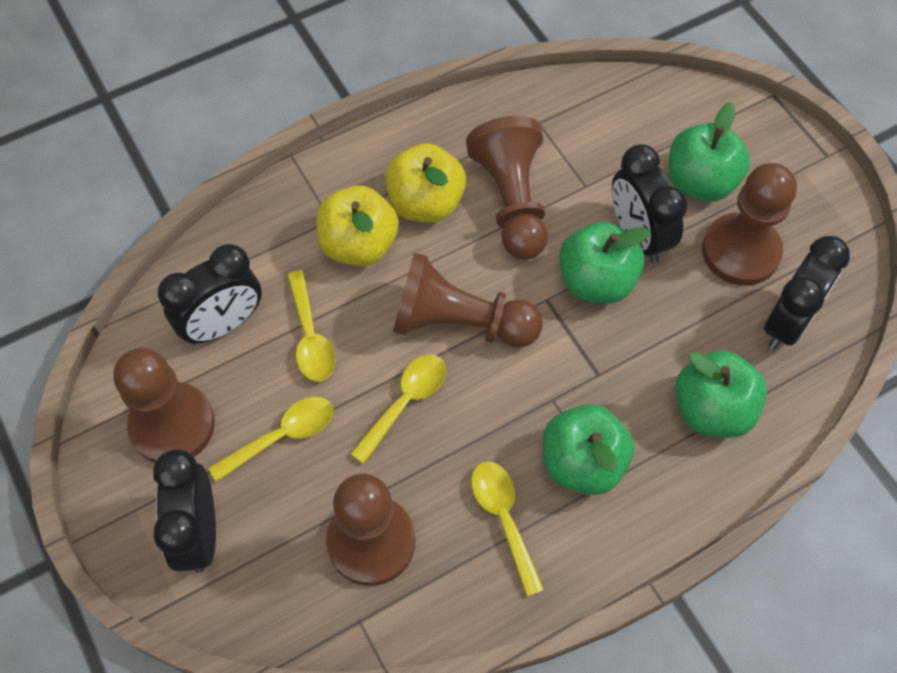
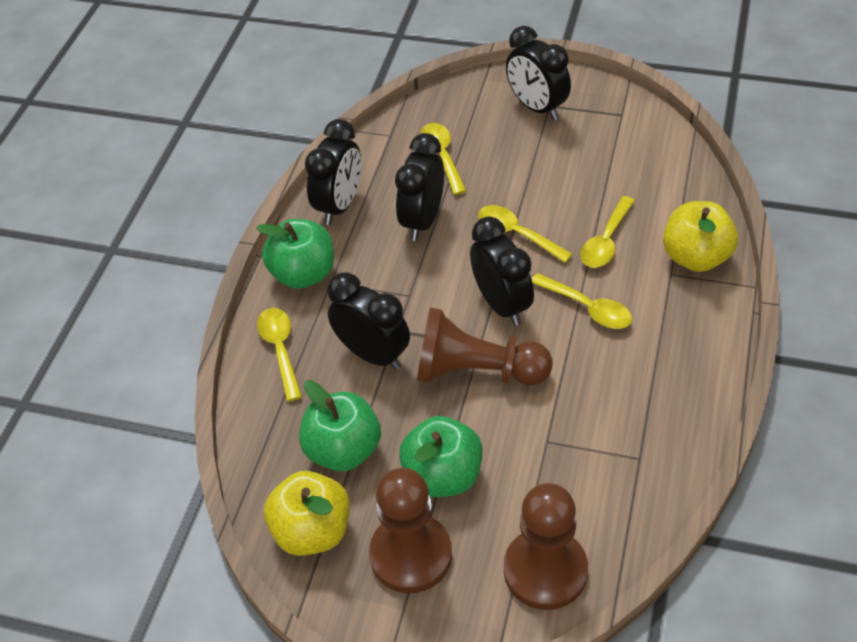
black clock: [153,449,216,573] [158,244,262,345] [612,144,687,263] [764,236,850,350] = 4 -> [305,119,361,225] [327,272,410,370] [395,133,444,241] [470,216,534,326] [506,26,571,120] = 5
brown pawn: [114,348,215,463] [326,474,415,586] [393,252,543,347] [466,116,548,260] [702,163,797,286] = 5 -> [369,468,452,593] [417,308,552,386] [504,483,588,610] = 3
green apple: [543,404,634,495] [560,222,651,304] [669,102,750,201] [675,350,767,438] = 4 -> [256,219,334,289] [299,380,381,471] [399,416,483,497] = 3
yellow spoon: [208,397,333,483] [287,270,336,382] [350,355,446,464] [471,461,544,597] = 4 -> [257,308,302,401] [421,123,466,195] [478,205,573,263] [532,273,632,329] [580,196,635,268] = 5

